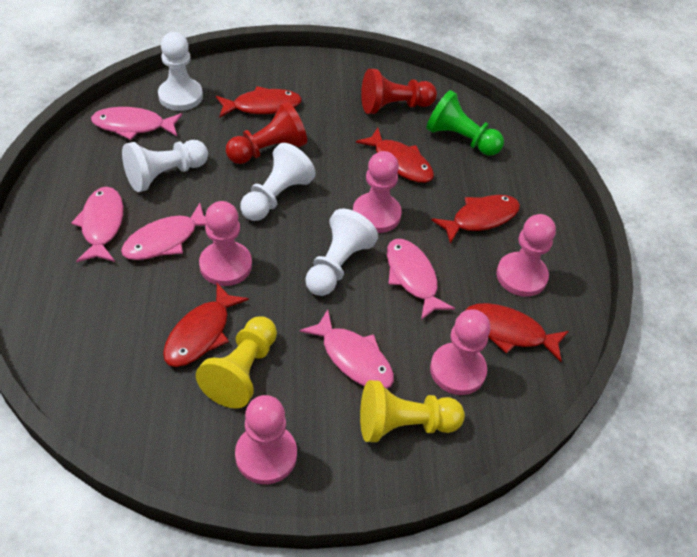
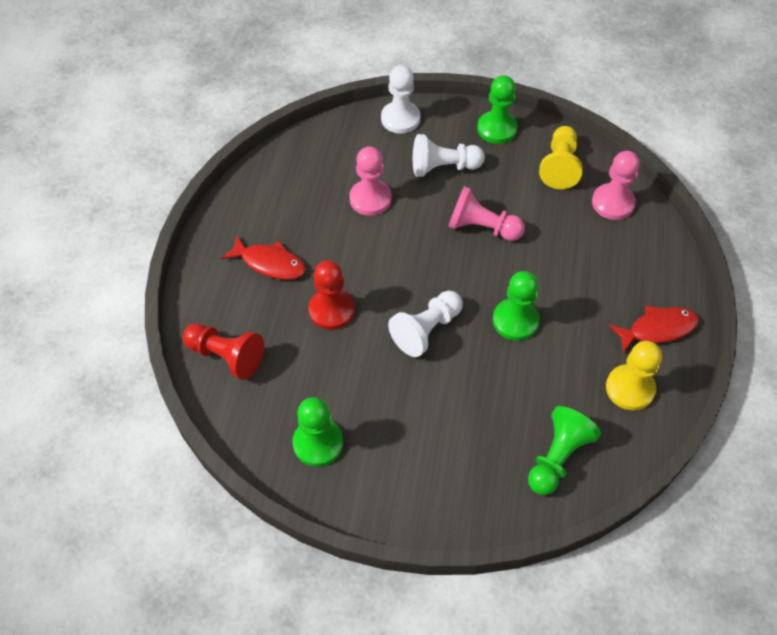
green pawn: [426,90,504,156] = 1 -> [293,397,343,467] [477,75,518,144] [493,271,540,341] [528,406,601,495] = 4
pink fish: [71,187,123,262] [91,107,182,140] [121,203,206,260] [300,310,394,389] [387,239,455,320] = 5 -> none = 0
pink pawn: [199,201,252,286] [235,395,297,484] [353,151,402,233] [430,309,491,395] [496,214,556,297] = 5 -> [349,146,392,216] [448,186,525,241] [592,151,640,220] = 3
red fish: [163,283,249,367] [216,86,302,118] [356,128,434,183] [432,195,520,244] [465,303,569,362] = 5 -> [221,235,306,280] [609,306,699,353] = 2
white pawn: [122,140,208,192] [158,32,203,111] [240,143,316,221] [305,209,378,296] = 4 -> [381,65,421,134] [388,291,463,357] [413,134,485,177] = 3

